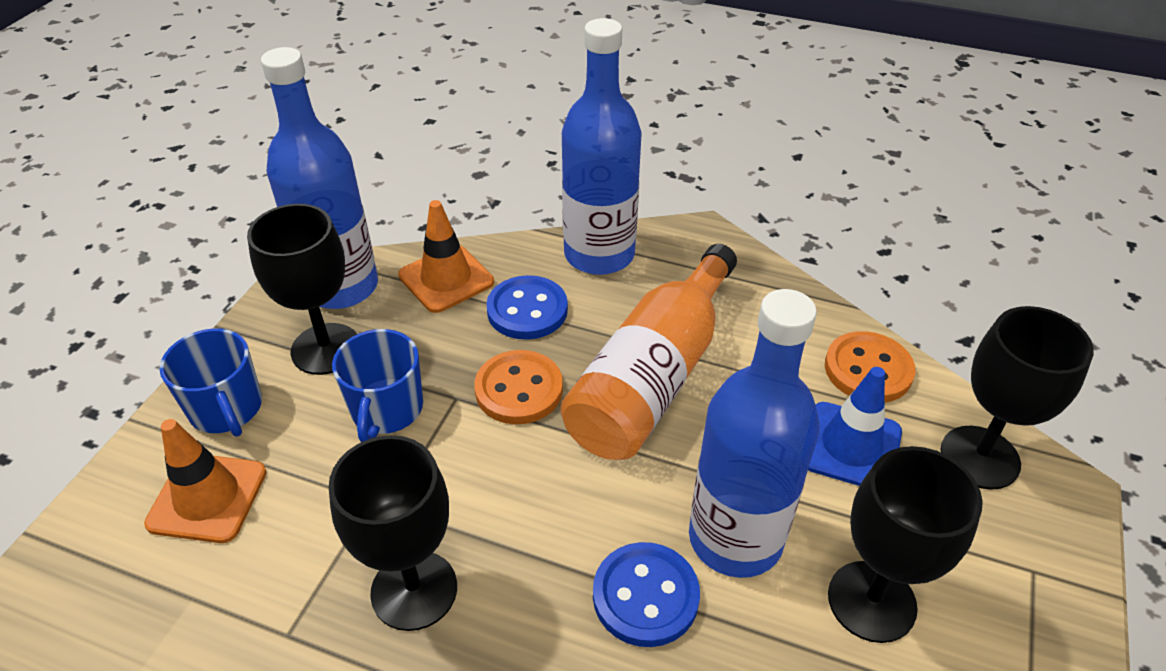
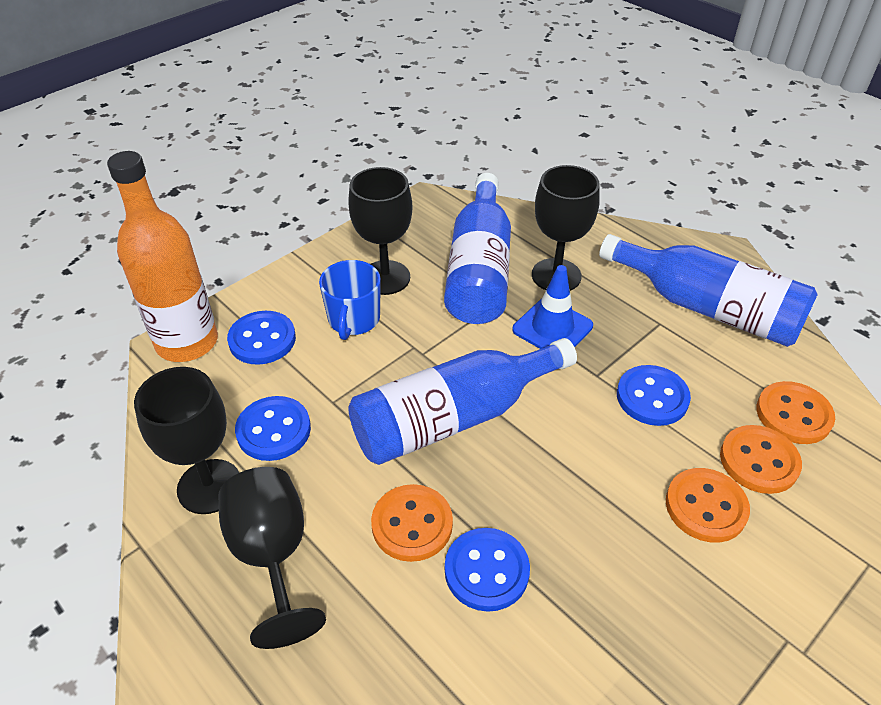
blue button: [486,275,568,340] [593,542,700,647] = 2 -> [227,311,296,365] [235,396,311,461] [445,528,530,612] [617,365,691,426] = 4
blue mug: [160,329,262,437] [332,329,423,442] = 2 -> [319,260,381,340] = 1
orange button: [474,350,563,424] [825,331,916,403] = 2 -> [371,484,453,562] [666,468,750,543] [720,425,802,494] [757,381,835,444] = 4
orange traffic cone: [144,419,266,543] [398,200,494,313] = 2 -> none = 0

